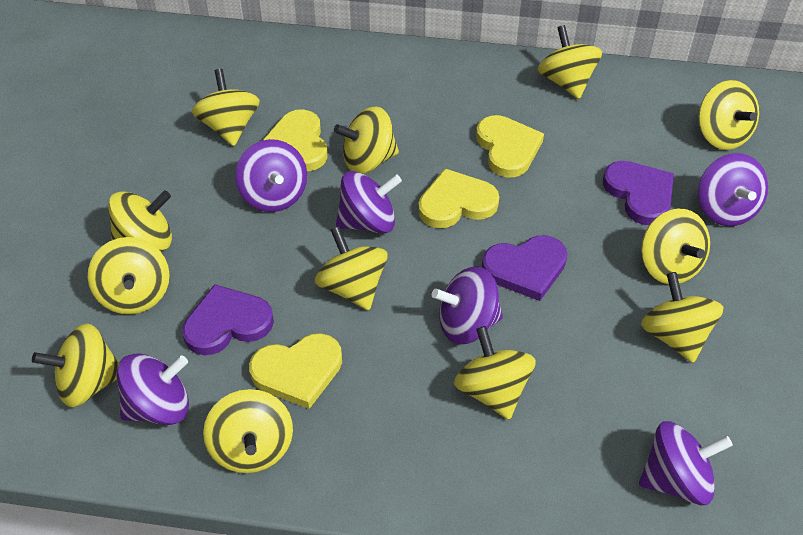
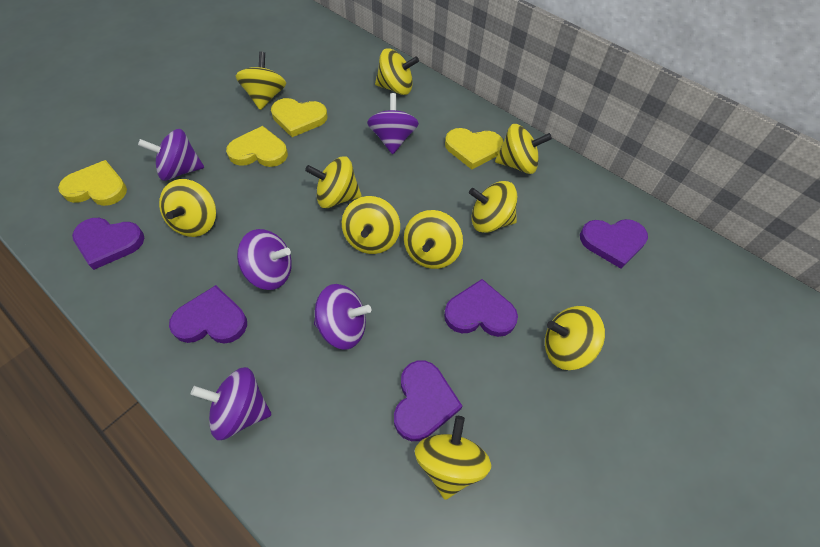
purple heart: [182,284,274,355] [482,235,567,301] [603,161,674,225] = 3 -> [72,218,144,270] [169,285,247,344] [394,361,462,441] [444,279,518,337] [580,219,648,269] = 5
purple spinning top: [117,353,189,425] [235,139,307,212] [336,171,402,234] [432,266,503,344] [639,421,733,505] [698,153,768,226] = 6 -> [138,129,204,181] [190,367,271,440] [237,229,292,290] [314,284,371,350] [367,93,419,154] = 5
yellow spinning top: [32,323,119,407] [88,237,170,314] [108,190,172,251] [192,69,260,146] [203,389,293,473] [315,226,388,310] [334,107,399,174] [454,326,536,420] [538,25,602,99] [641,208,710,284] [641,272,724,363] [698,80,759,150] = 12 -> [159,179,216,237] [236,51,286,110] [305,156,362,208] [342,196,400,254] [375,48,419,95] [404,210,463,269] [415,416,491,500] [469,181,517,233] [495,124,552,174] [545,306,605,370] = 10

